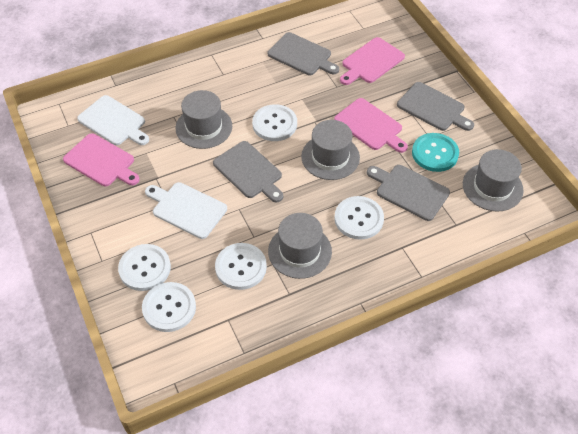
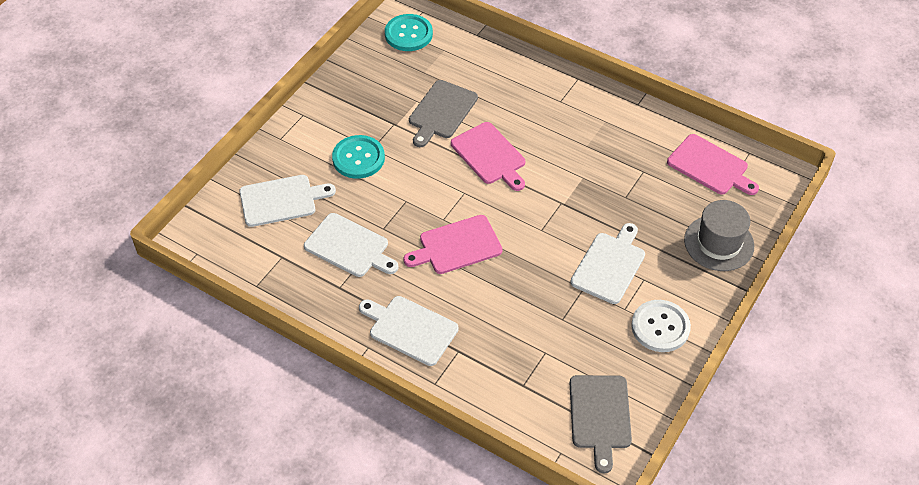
grey cutting board: [213,141,283,202] [268,32,339,75] [367,165,450,221] [397,82,474,131] = 4 -> [409,80,478,147] [570,375,632,473] = 2
grey hat: [176,90,232,149] [268,213,332,279] [301,120,360,180] [463,149,524,212] = 4 -> [684,200,754,271] = 1
turquoise button: [412,133,459,172] = 1 -> [332,135,385,179] [385,14,433,51] = 2
white button: [118,244,171,291] [142,282,196,332] [215,243,267,290] [252,104,297,141] [334,196,384,240] = 5 -> [631,300,691,352] = 1
white cutting board: [77,95,149,145] [145,182,227,239] = 2 -> [239,175,336,227] [304,213,398,277] [359,296,458,366] [570,223,645,304] = 4

